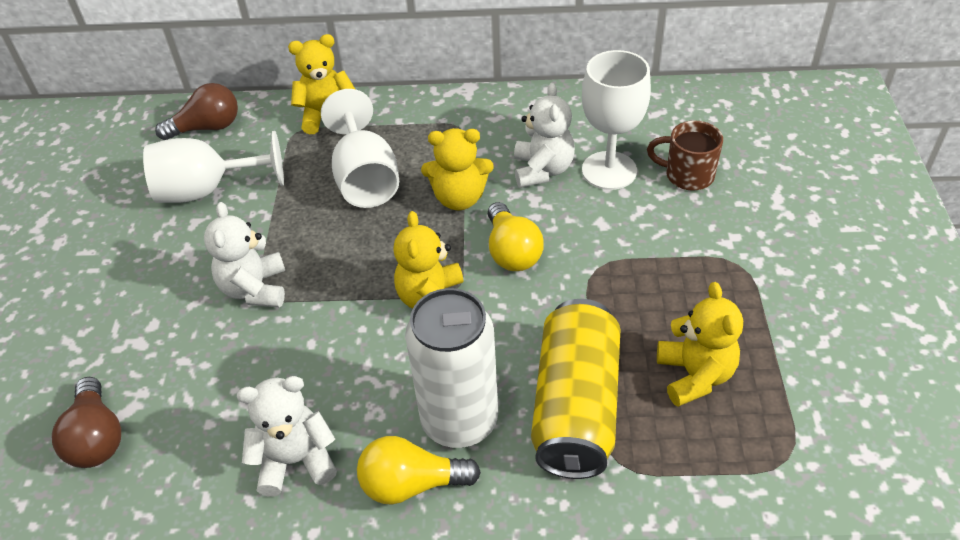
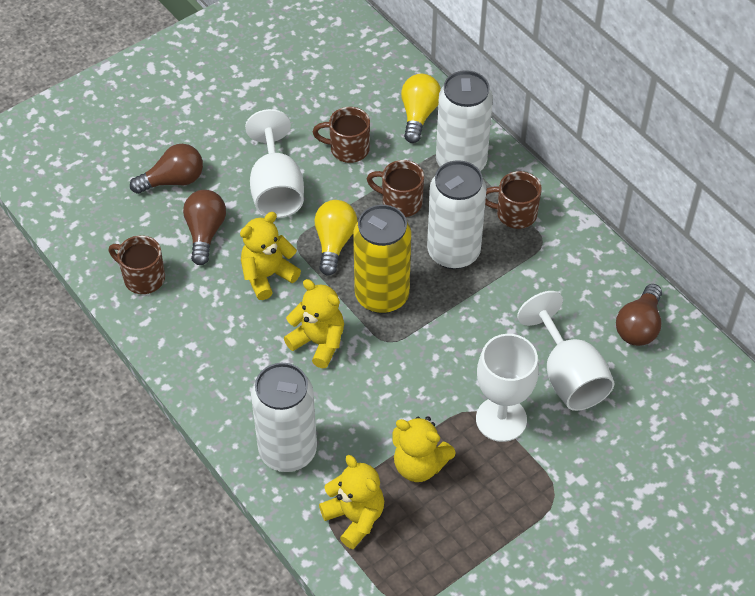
brown light bulb: [52,377,121,468] [155,83,238,140] = 2 -> [130,144,203,194] [183,190,226,265] [616,284,662,346] = 3
brown mug: [647,121,723,191] = 1 -> [109,235,165,294] [313,107,370,163] [367,160,424,217] [485,171,542,229] = 4
white can: [405,288,498,448] = 1 -> [251,363,317,472] [427,160,487,269] [436,70,493,171] = 3
white teddy bear: [204,202,285,307] [237,376,337,496] [514,83,575,188] = 3 -> none = 0

